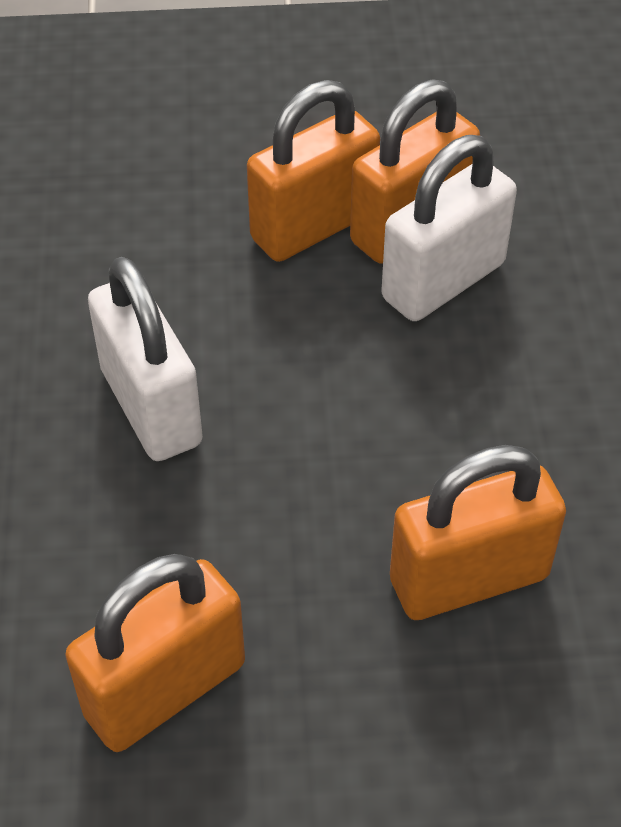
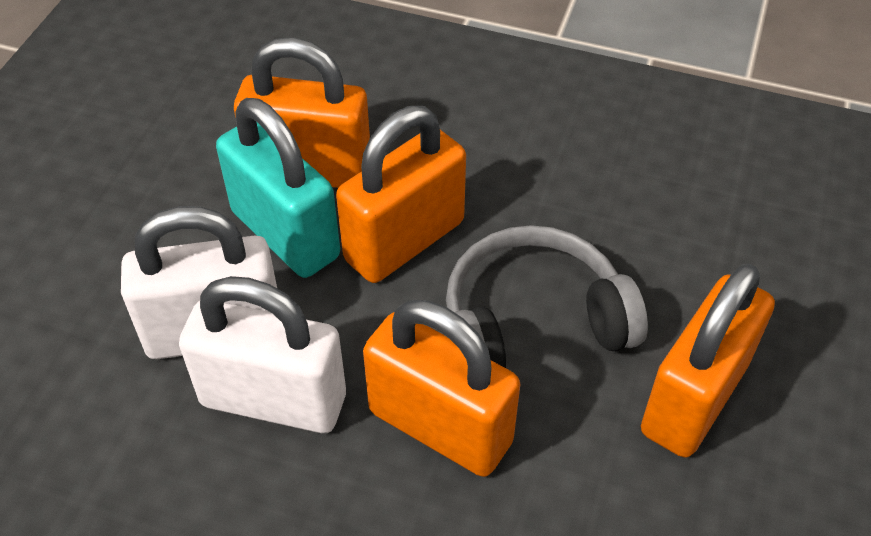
grey headphones: none = 0 -> [446,225,648,368] = 1
turquoise padlock: none = 0 -> [216,98,340,278] = 1

